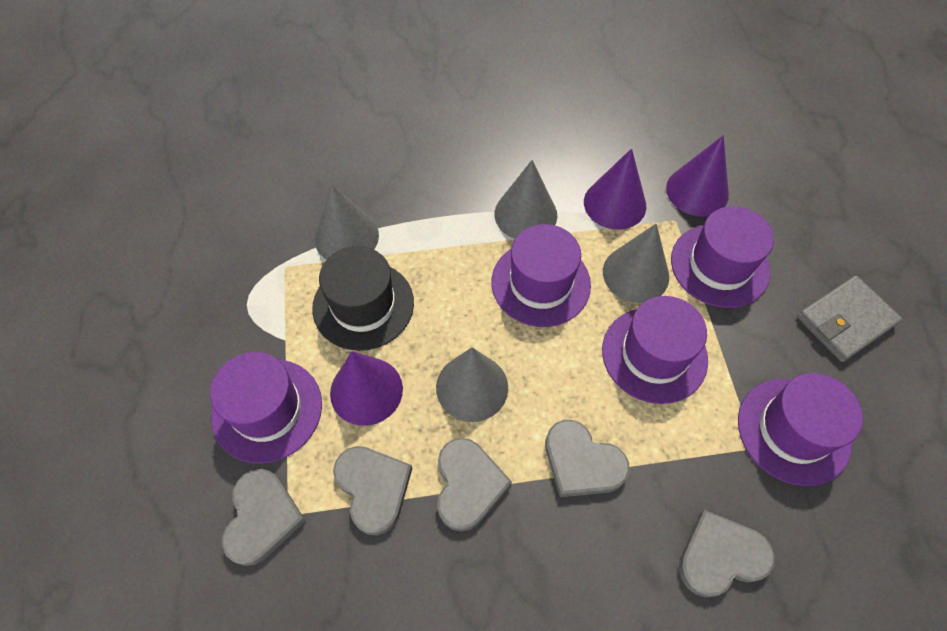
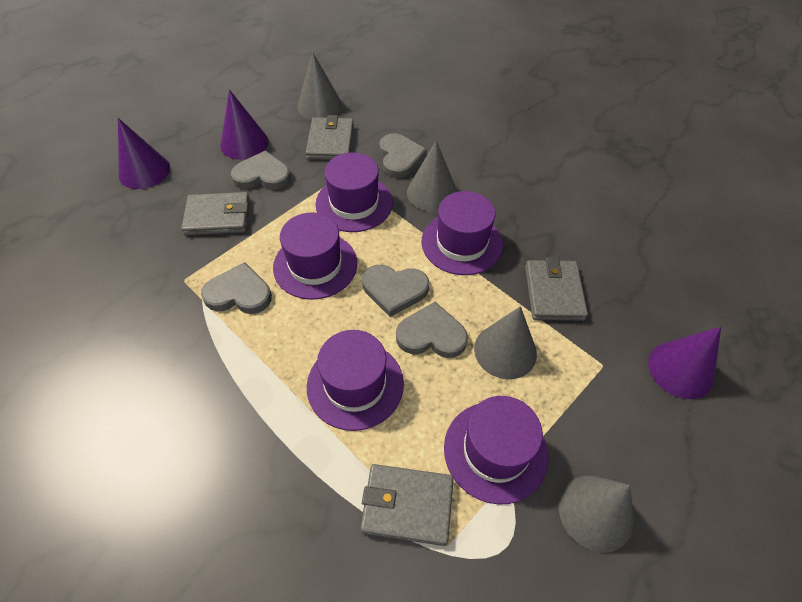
black hat: [312,246,414,351] = 1 -> none = 0
grey wallet: [797,276,902,362] = 1 -> [181,192,250,236] [306,115,354,160] [360,464,454,546] [525,257,588,321] = 4

